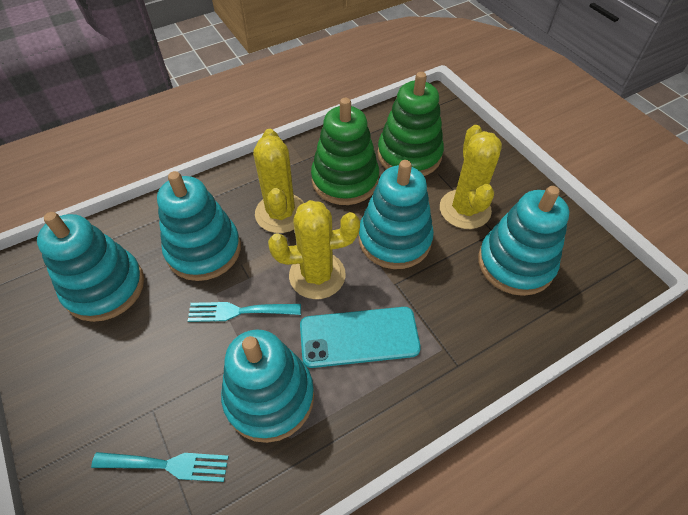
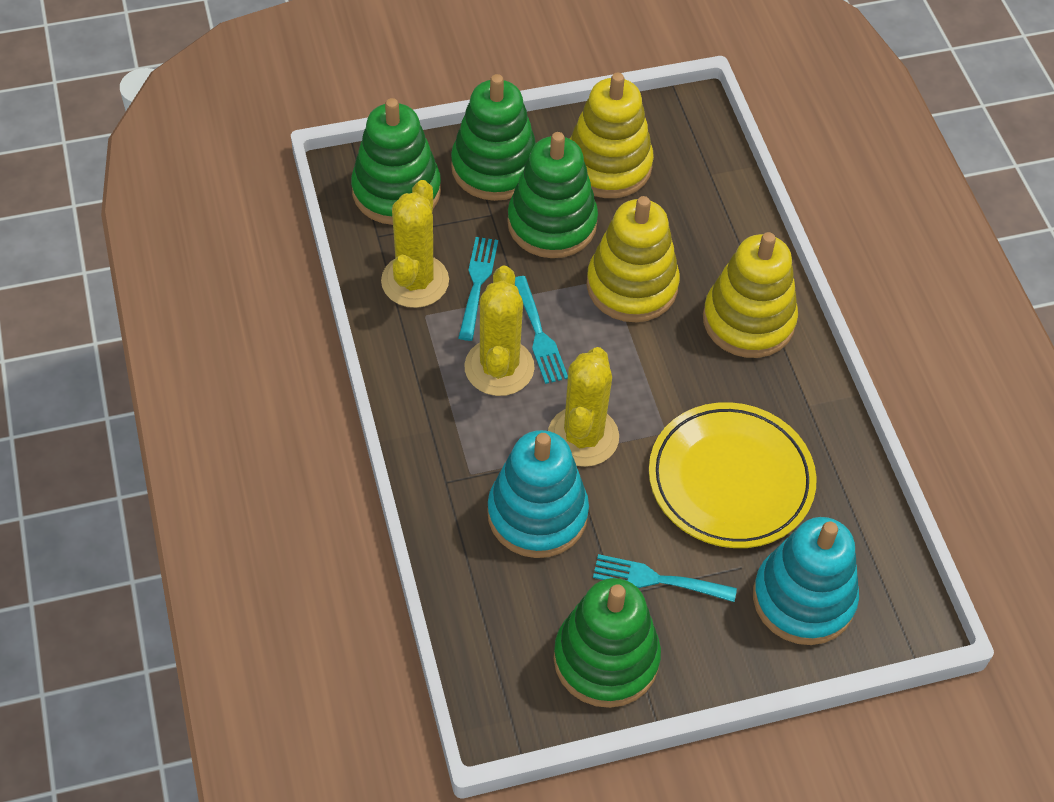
green stacking toy: [311,98,379,205] [377,72,444,176] = 2 -> [351,98,441,225] [451,74,536,201] [507,132,598,258] [554,578,661,708] = 4
turquoise fork: [91,452,229,482] [188,302,301,322] = 2 -> [458,237,498,341] [515,276,568,384] [593,554,737,602] = 3
turquoise phone: [300,307,421,368] = 1 -> none = 0
turquoise stacking toy: [37,212,144,322] [157,171,241,281] [221,329,314,443] [358,160,434,269] [478,186,569,296] = 5 -> [487,430,589,558] [753,517,859,645] = 2
yellow plate: none = 0 -> [649,402,817,548] = 1
yellow stacking toy: none = 0 -> [570,73,654,198] [586,196,680,322] [703,232,798,358] = 3

